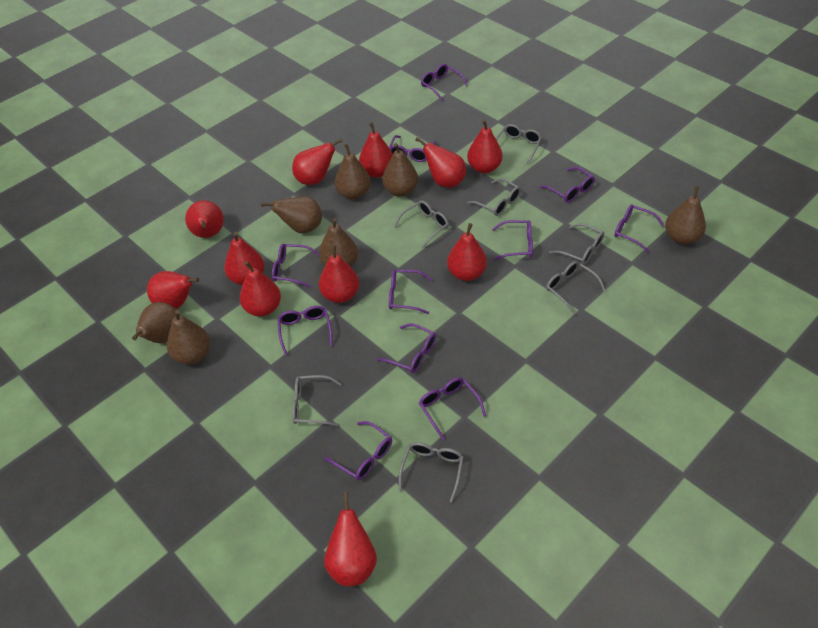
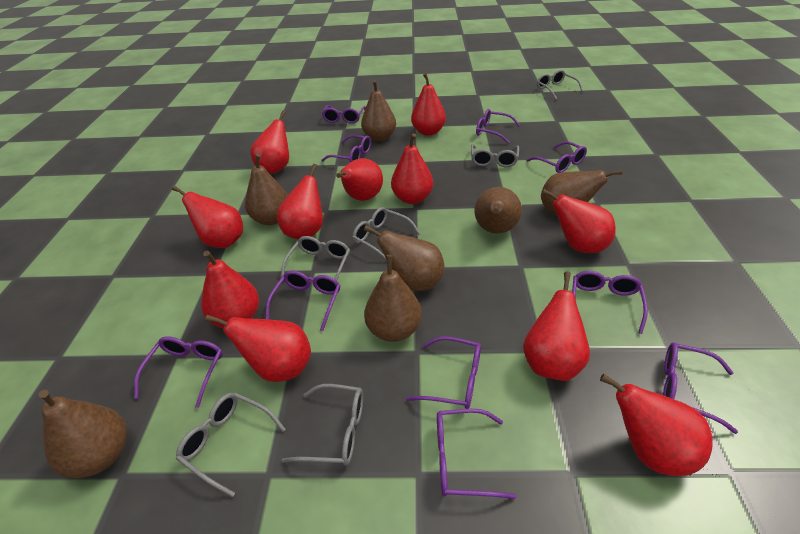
grey glasses: [292,375,342,426] [394,200,449,249] [399,442,464,503] [467,179,521,216] [496,124,542,164] [546,261,606,315] [549,223,604,265] = 7 -> [176,393,285,497] [281,236,350,281] [282,384,363,466] [352,207,421,261] [471,144,519,167] [537,70,583,100] = 6
purple glasses: [272,244,319,288] [277,306,332,355] [324,421,392,480] [377,323,436,373] [389,135,436,162] [389,270,432,314] [419,377,486,440] [421,64,468,101] [492,220,533,261] [540,167,595,203] [614,204,665,253] = 11 -> [134,336,223,408] [266,271,340,331] [321,135,371,162] [322,105,366,124] [406,336,481,409] [437,409,516,499] [476,109,520,144] [527,141,587,173] [572,271,648,334] [663,342,738,434] = 10

